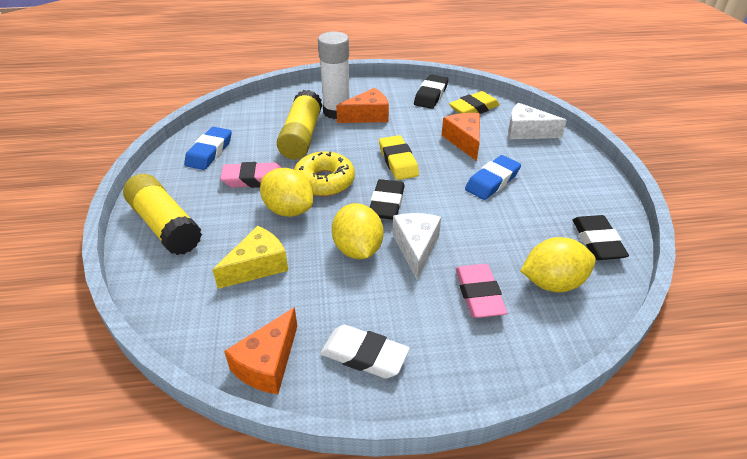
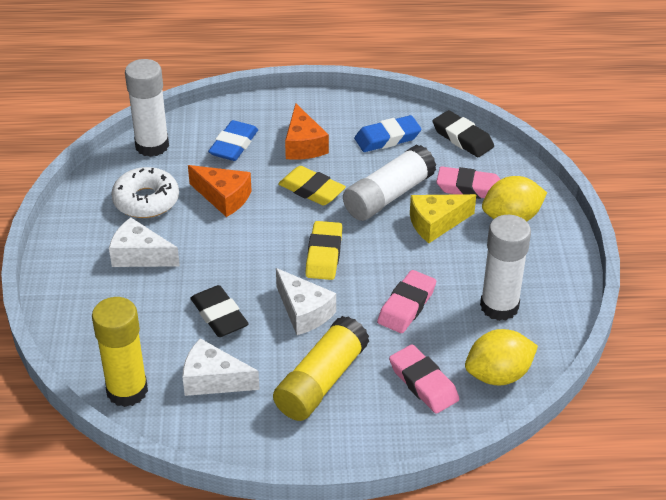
black eraser: [370,179,405,220] [414,74,448,109] [573,215,629,260] = 3 -> [191,285,249,337] [433,110,494,157] = 2
orange cheese: [224,307,297,394] [336,88,389,123] [441,113,480,161] = 3 -> [188,165,252,217] [285,103,329,160] = 2
pink eraser: [220,162,282,188] [456,264,507,318] = 2 -> [377,270,436,333] [389,344,459,414] [436,166,501,199] = 3
white cheese: [393,213,441,280] [508,103,567,139] = 2 -> [109,217,180,267] [182,338,260,396] [276,268,336,335] = 3
white donut: none = 0 -> [111,167,179,218] = 1
white eraser: [320,325,410,378] = 1 -> none = 0
white glue stick: [318,32,350,119] = 1 -> [125,59,169,157] [343,144,436,221] [480,215,531,321] = 3
yellow donut: [294,151,355,196] = 1 -> none = 0
yellow lemon: [260,168,313,217] [332,203,383,259] [521,237,596,292] = 3 -> [465,329,538,385] [482,176,547,221] = 2

